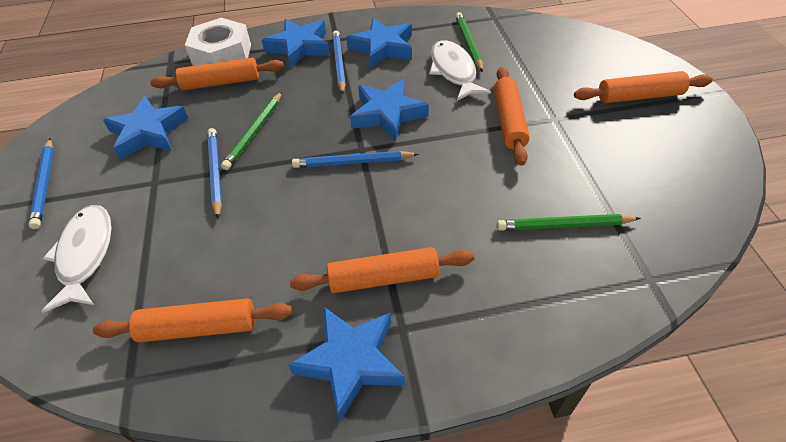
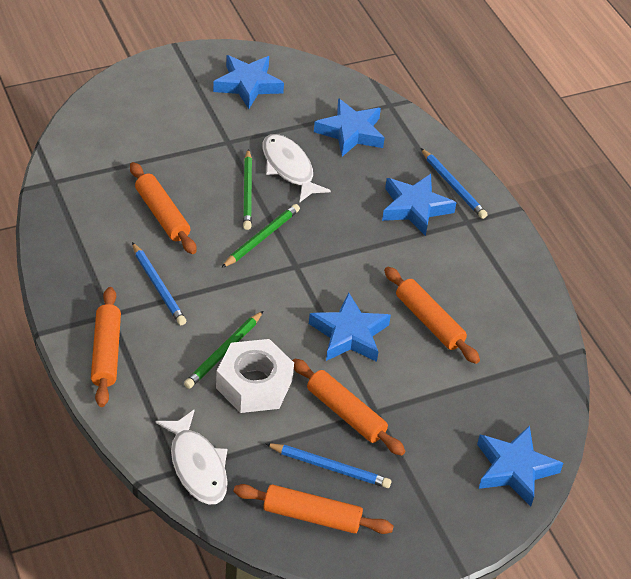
blue pencil: [28,138,54,229] [208,128,222,219] [292,151,419,168] [332,30,346,94] = 4 -> [132,242,186,325] [265,443,391,488] [421,148,488,219] = 3

